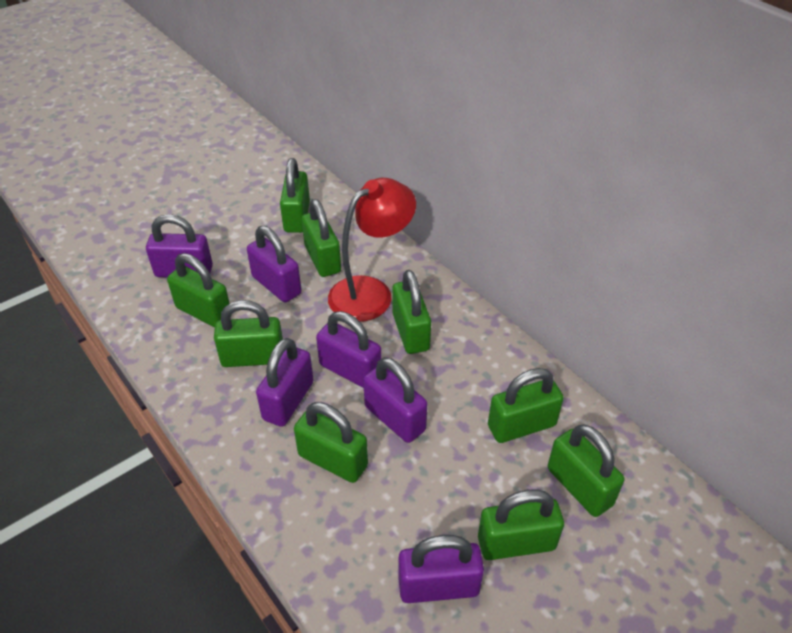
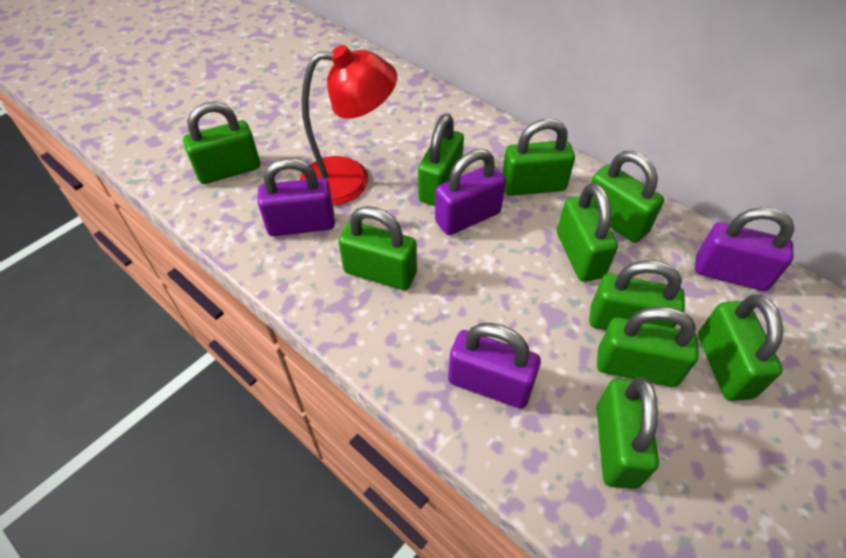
green padlock: [167,253,232,328] [214,300,283,367] [280,158,310,233] [294,402,368,483] [302,199,341,277] [392,270,431,354] [478,489,564,560] [488,368,564,443] [548,424,624,517] = 9 -> [183,102,260,184] [338,206,417,290] [418,114,464,206] [502,119,575,196] [557,183,618,282] [589,260,685,330] [591,151,664,243] [596,377,659,489] [597,306,699,387] [698,295,783,401] = 10
purple padlock: [146,214,213,277] [247,226,301,303] [256,338,314,427] [316,311,382,388] [363,358,427,443] [398,535,484,603] = 6 -> [258,158,335,236] [435,149,506,235] [448,323,541,408] [695,207,794,291] = 4

